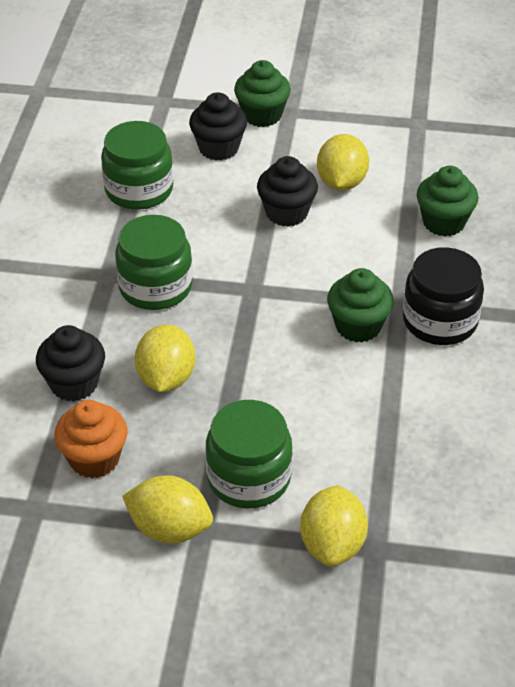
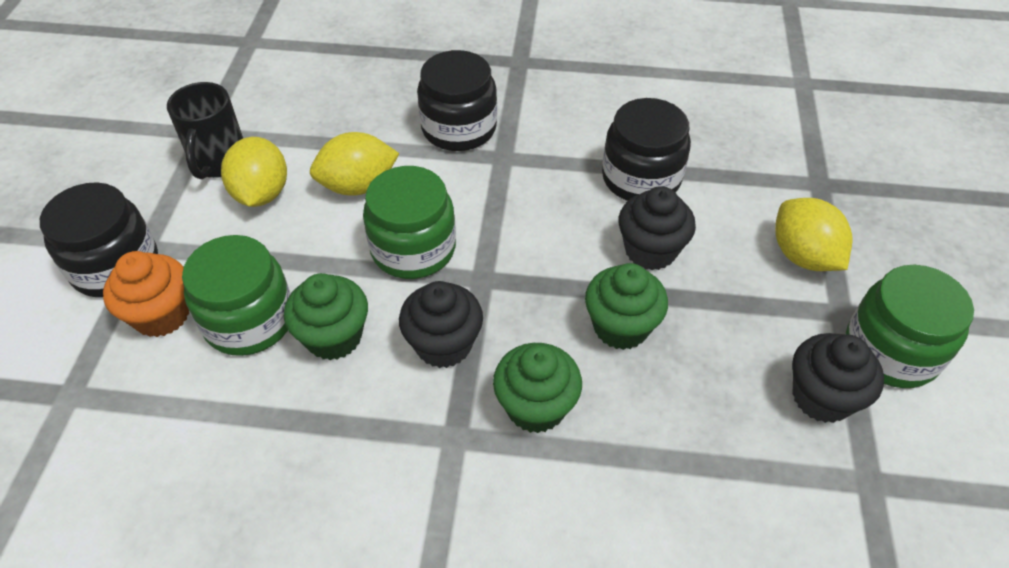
black jar: [403,247,484,345] = 1 -> [40,182,158,298] [417,50,497,151] [602,98,691,201] = 3
black mug: none = 0 -> [167,82,243,179] = 1
yellow lemon: [122,475,213,544] [135,324,195,392] [300,485,368,567] [317,134,369,191] = 4 -> [221,137,287,207] [310,132,399,196] [775,198,853,271] = 3

